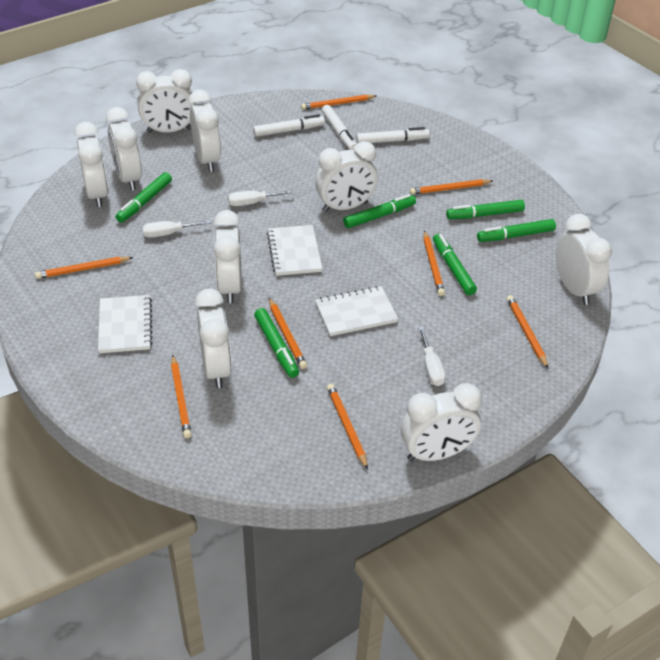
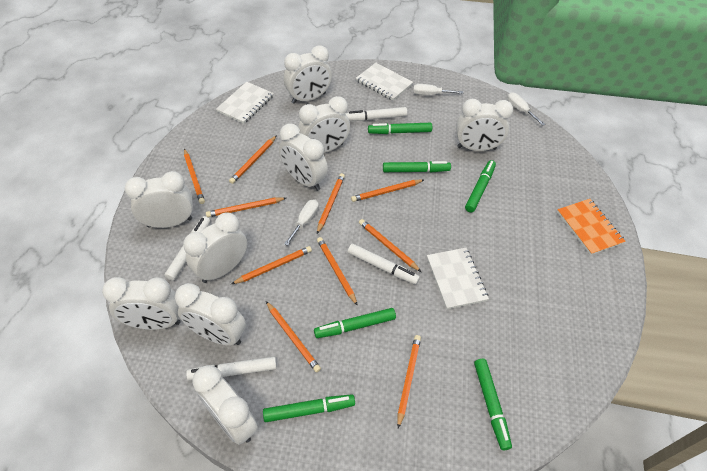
orange notebook: none = 0 -> [557,199,626,255] = 1
orange pencil: [35,257,133,279] [171,355,192,438] [269,298,307,369] [301,94,376,110] [327,384,368,470] [410,179,493,195] [424,230,445,296] [507,295,548,368] = 8 -> [184,149,205,204] [206,197,286,217] [229,135,277,184] [232,246,312,284] [266,301,321,373] [317,173,345,234] [317,237,358,306] [351,179,424,202] [359,219,421,272] [397,335,421,428] = 10
white marker: [253,114,325,137] [322,105,357,150] [356,127,430,143] = 3 -> [165,216,210,281] [186,357,277,381] [345,107,407,121] [348,244,420,284] = 4

